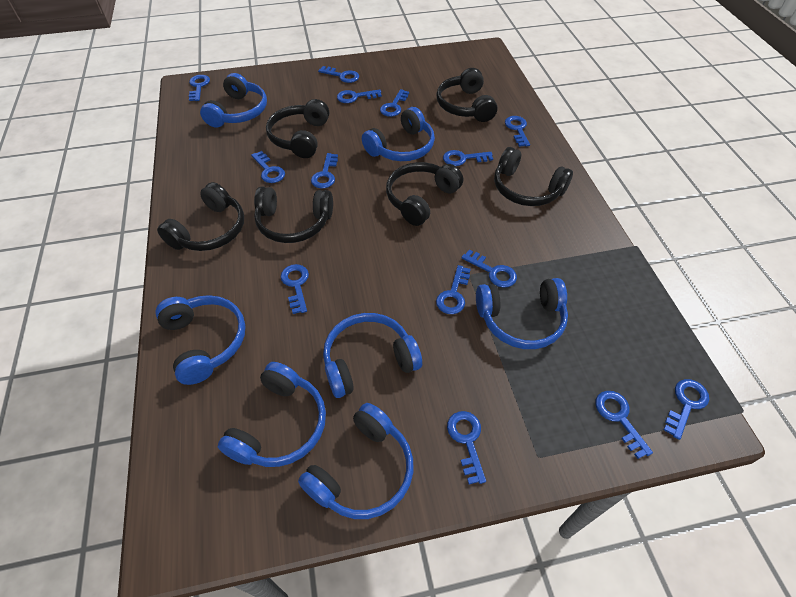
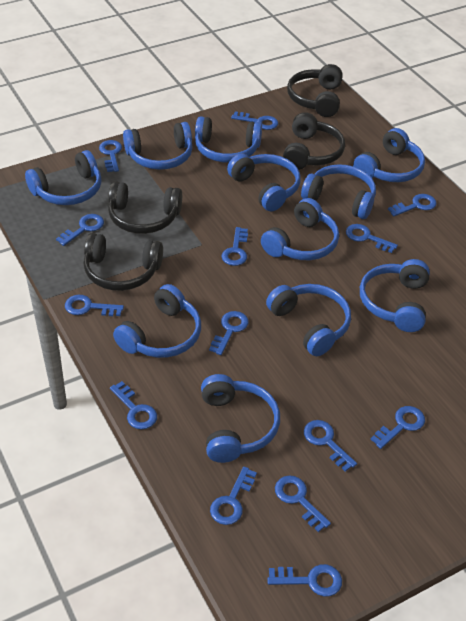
black headphones: [157,182,244,251] [254,187,333,243] [266,99,329,158] [386,162,463,226] [436,68,498,122] [494,147,573,206] = 6 -> [84,233,163,291] [108,181,182,234] [283,112,345,170] [287,64,343,117] = 4
blue headphones: [155,295,246,385] [200,73,267,128] [218,362,326,467] [298,403,413,519] [323,313,422,398] [362,107,435,161] [476,278,568,349] = 7 -> [25,150,102,205] [113,284,201,358] [123,122,193,170] [195,116,262,163] [201,374,280,463] [227,154,301,211] [261,198,339,260] [266,284,351,356] [301,164,376,219] [353,128,425,182] [360,259,430,332] = 11

